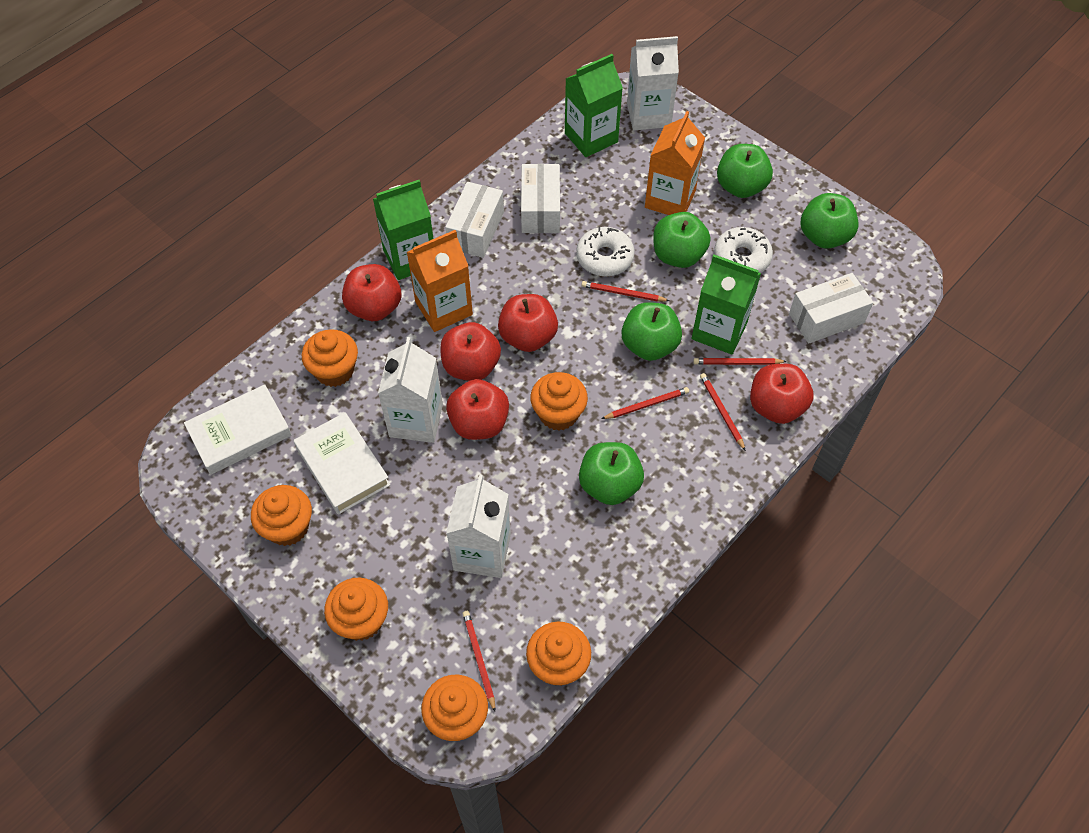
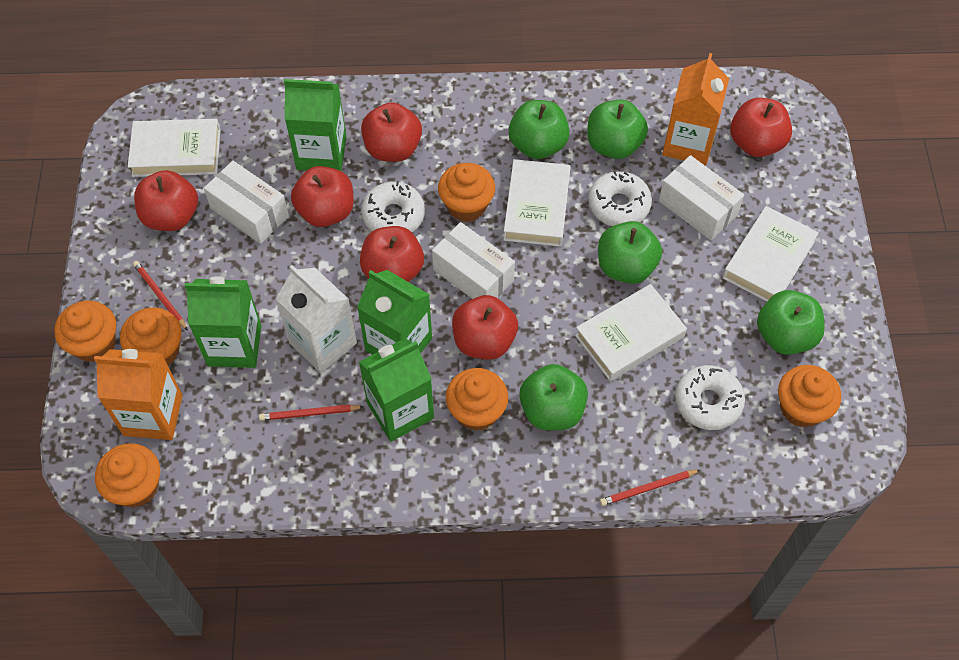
green carton: [373,180,433,280] [565,54,623,157] [692,254,761,355] = 3 -> [185,276,262,368] [284,78,347,171] [357,270,432,355] [359,338,434,442] = 4
red apple: [342,264,401,321] [440,322,501,381] [446,379,509,440] [498,294,558,352] [750,364,814,424] = 5 -> [134,170,198,231] [291,166,354,227] [360,226,424,282] [361,102,422,162] [452,295,518,360] [730,98,792,157] = 6
red pencil: [463,611,495,712] [582,281,670,302] [601,387,689,419] [693,358,787,365] [700,373,746,451] = 5 -> [133,261,188,331] [259,404,364,421] [600,470,700,506] = 3
white book: [184,384,292,475] [294,412,390,515] = 2 -> [128,119,220,177] [503,159,570,247] [575,284,687,381] [723,206,819,302] = 4
white carton: [378,337,443,443] [446,474,511,578] [627,36,679,130] = 3 -> [276,265,357,373] = 1
white donut: [576,227,635,277] [714,227,773,273] = 2 -> [361,181,425,232] [588,171,652,226] [675,365,745,430] = 3

